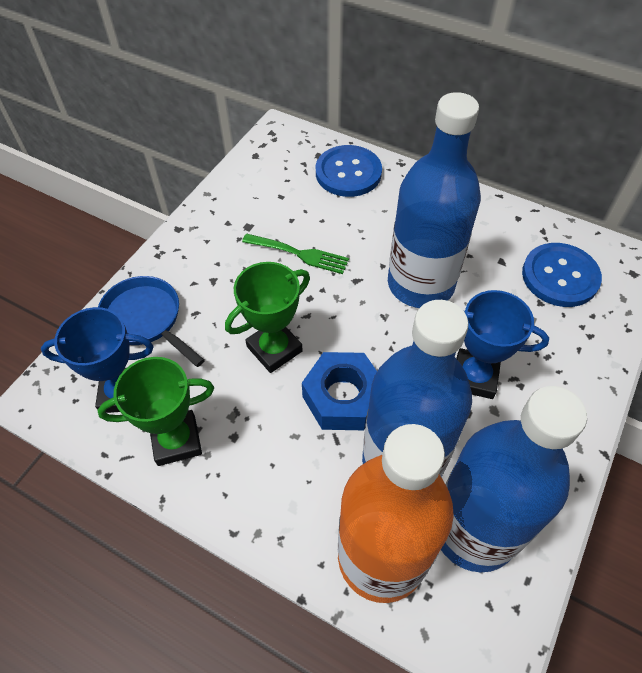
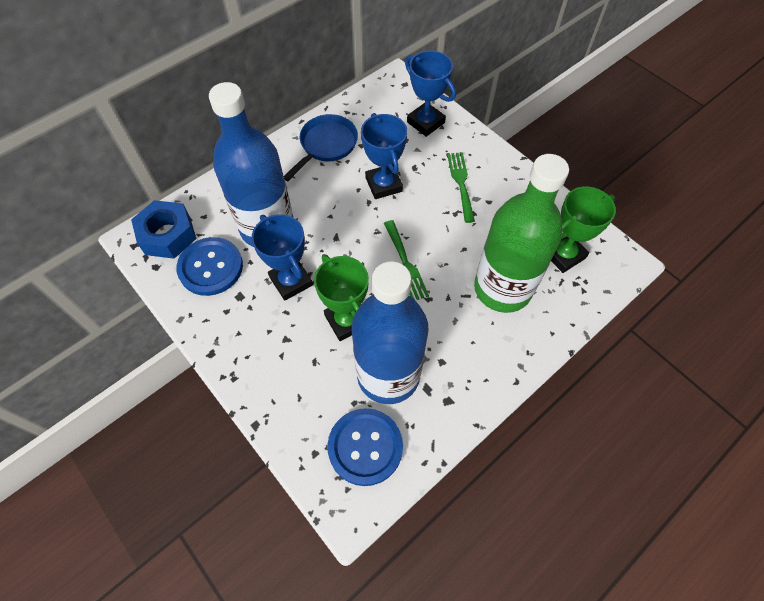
blue bottle: [362,300,472,477] [388,92,481,308] [441,386,587,573] = 3 -> [209,82,293,247] [352,261,429,404] = 2
blue trophy: [41,307,153,413] [456,290,549,399] = 2 -> [251,214,313,301] [361,113,408,199] [405,51,456,137] = 3
green bottle: none = 0 -> [474,154,569,313] = 1
green fork: [242,234,349,274] = 1 -> [384,220,429,300] [447,152,475,223] = 2
orange bottle: [338,424,454,603] = 1 -> none = 0

